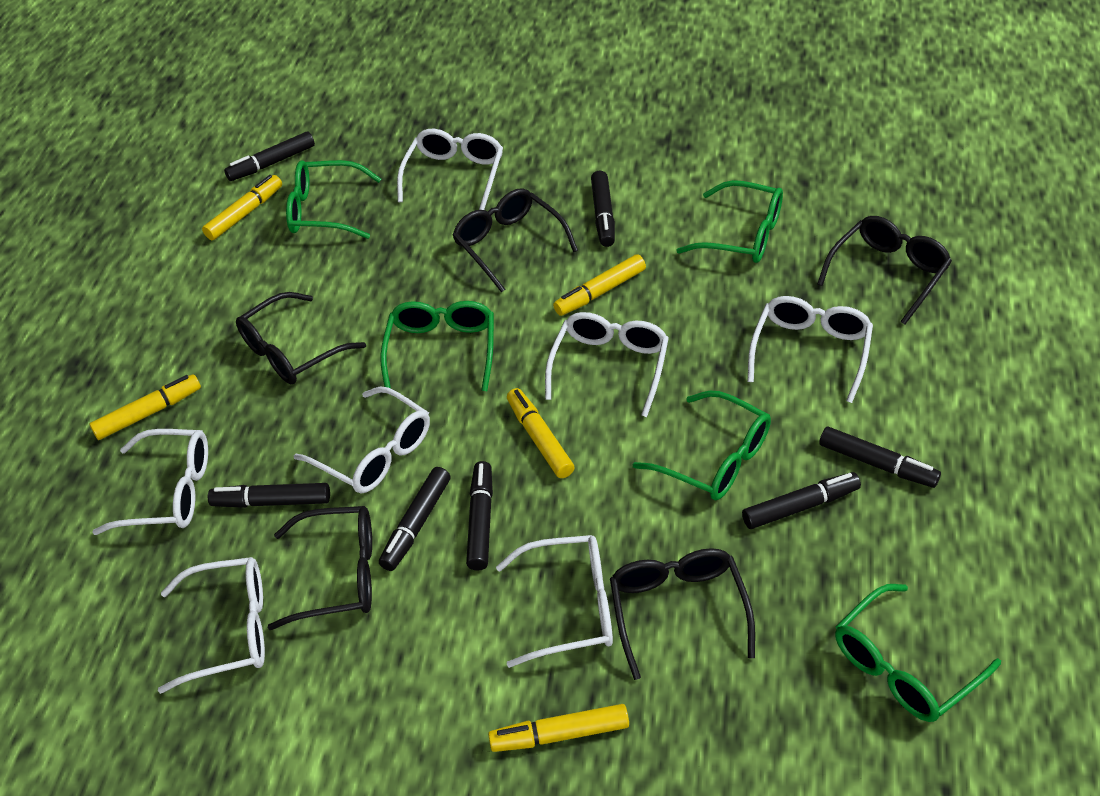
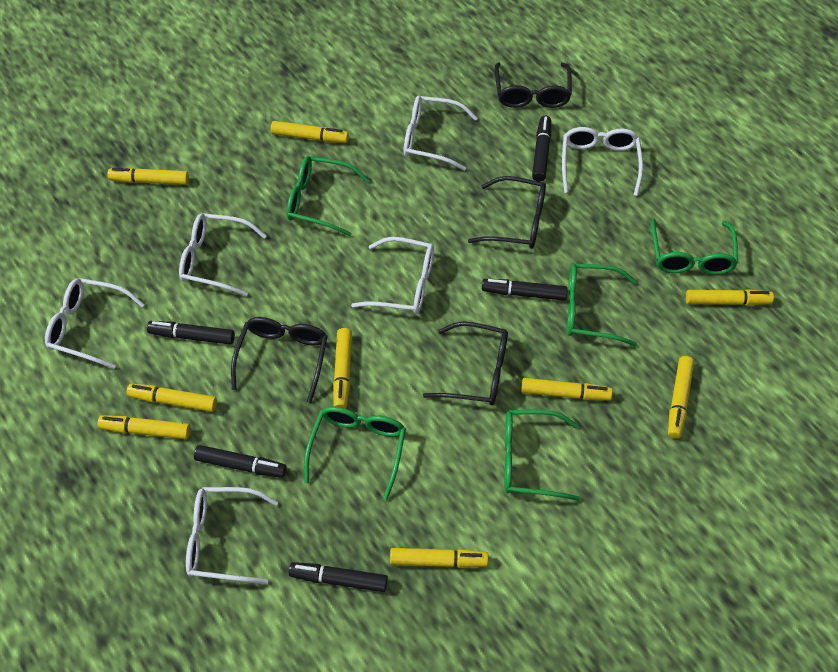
black glasses: [236,292,366,384] [268,506,372,630] [452,188,578,293] [610,548,755,680] [817,216,952,325] = 5 -> [231,317,328,403] [423,322,508,405] [468,176,546,249] [495,63,572,108] = 4
black marker: [208,483,330,508] [224,131,315,181] [379,467,451,571] [466,461,493,571] [591,171,615,247] [742,472,861,529] [819,427,941,488] = 7 -> [147,321,235,345] [194,445,287,478] [289,562,388,592] [482,279,568,301] [532,116,551,182] = 5
white glasses: [92,429,208,535] [158,557,265,694] [294,386,430,493] [397,129,503,210] [496,535,613,668] [545,312,669,417] [747,296,873,403] = 7 -> [45,278,145,369] [179,213,267,296] [186,487,278,584] [351,237,434,314] [404,95,478,171] [562,127,643,196] = 6
yellow marker: [90,374,201,440] [202,175,282,240] [488,704,629,752] [507,388,575,478] [553,254,646,316] = 5 -> [98,415,190,439] [107,168,189,185] [127,384,217,412] [271,121,349,143] [333,328,352,409] [390,548,488,568] [521,378,613,401] [668,356,694,439] [686,289,774,306] = 9

